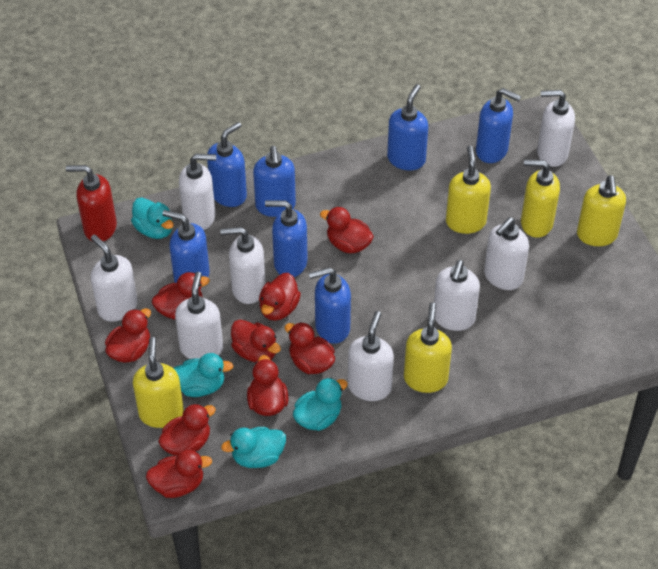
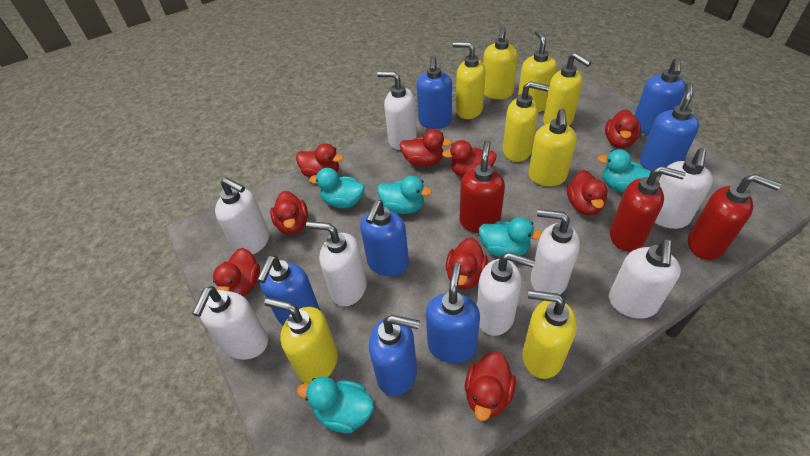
red soap dispenser: [66,165,117,241] = 1 -> [460,140,505,233] [610,166,686,251] [688,174,781,260] = 3
turquoise duck: [131,198,174,239] [174,353,233,397] [221,427,286,468] [293,378,348,431] = 4 -> [297,377,374,433] [309,168,365,208] [377,176,432,214] [479,217,542,257] [597,149,651,193] = 5
yellow soap dispenser: [133,337,184,428] [404,302,452,393] [446,146,491,234] [521,160,560,238] [577,175,626,246] = 5 -> [264,298,338,383] [453,42,486,119] [483,27,518,99] [503,81,549,162] [518,30,557,112] [522,290,577,379] [528,109,577,186] [543,53,591,126] = 8

